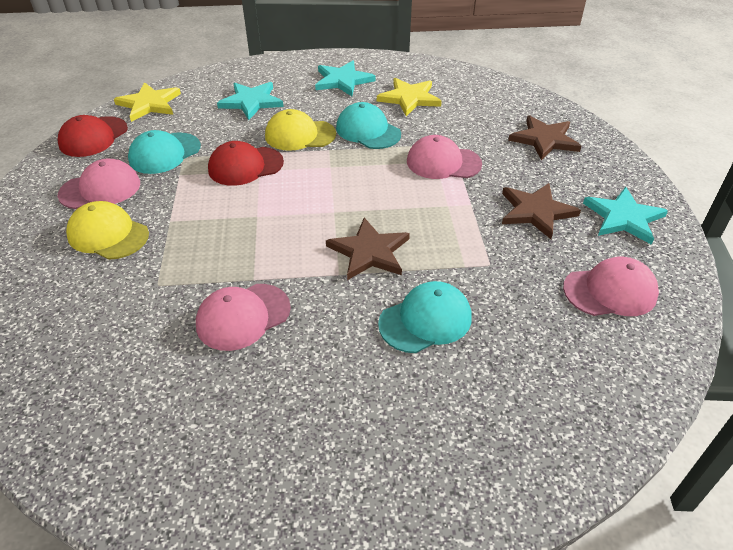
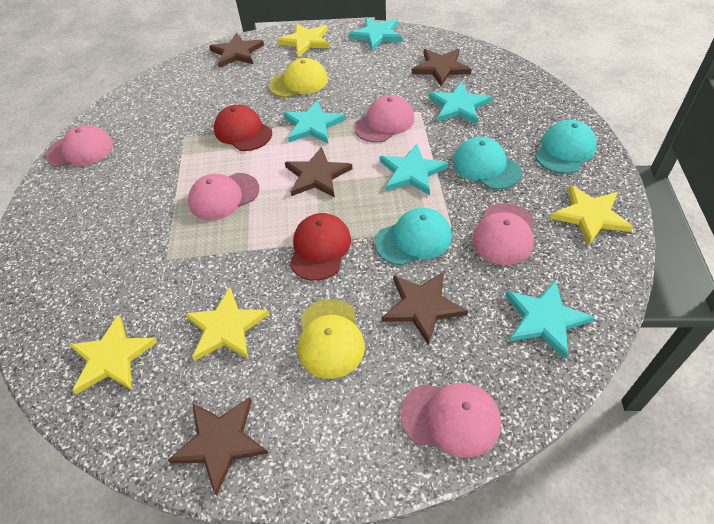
brown star: [326,217,410,280] [502,183,581,239] [508,115,581,160] = 3 -> [167,397,268,496] [209,33,264,68] [285,147,353,198] [382,271,468,346] [411,49,471,86] = 5
pink cap: [57,159,140,209] [196,284,291,351] [407,135,482,179] [563,257,659,316] = 4 -> [46,125,113,167] [188,173,259,220] [354,95,415,143] [400,383,501,458] [472,203,534,265] = 5
turquoise star: [217,82,284,120] [315,61,376,96] [583,187,668,245] = 3 -> [283,100,346,144] [349,17,403,51] [380,144,448,195] [429,82,492,124] [505,280,595,359] = 5
yellow star: [114,82,181,122] [377,78,442,116] = 2 -> [70,315,157,394] [185,287,269,361] [277,23,330,57] [550,185,633,246] = 4

